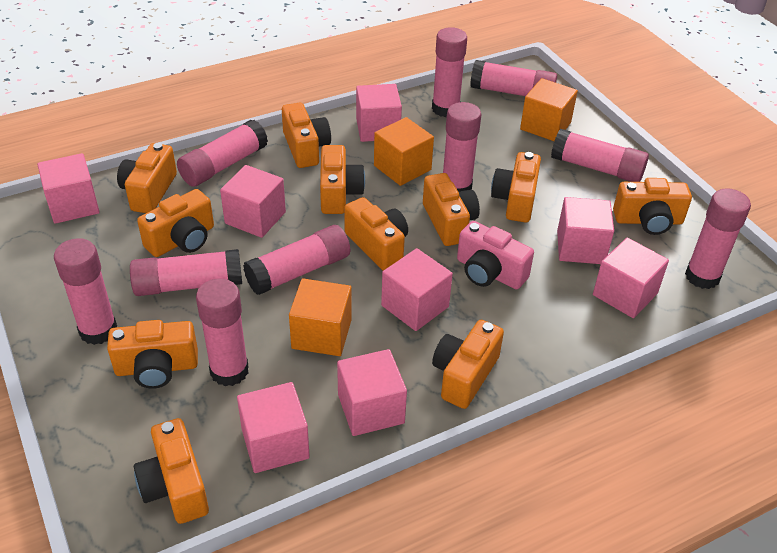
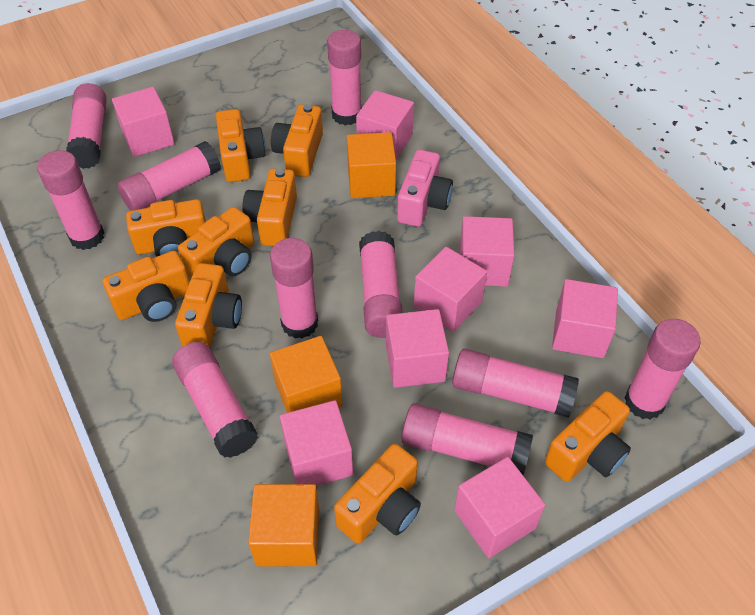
orange camera: [107,320,198,389] [117,143,177,213] [134,418,209,524] [137,189,214,257] [282,102,331,168] [320,145,365,214] [344,197,408,271] [423,173,480,246] [432,320,504,409] [491,152,541,223] [613,178,692,235] = 11 -> [103,251,190,322] [126,199,206,257] [175,263,242,347] [178,207,254,278] [216,109,266,182] [242,168,297,246] [271,104,323,177] [334,444,421,544] [545,391,631,482] = 9

